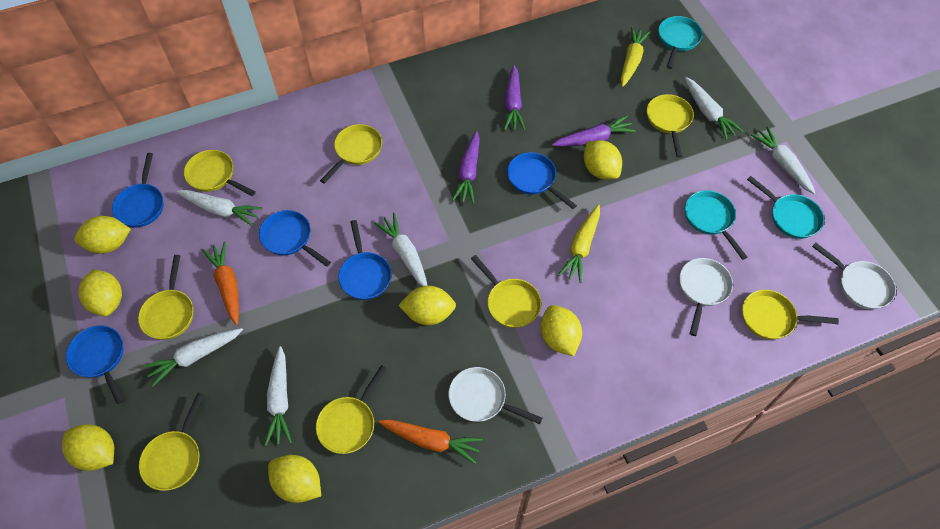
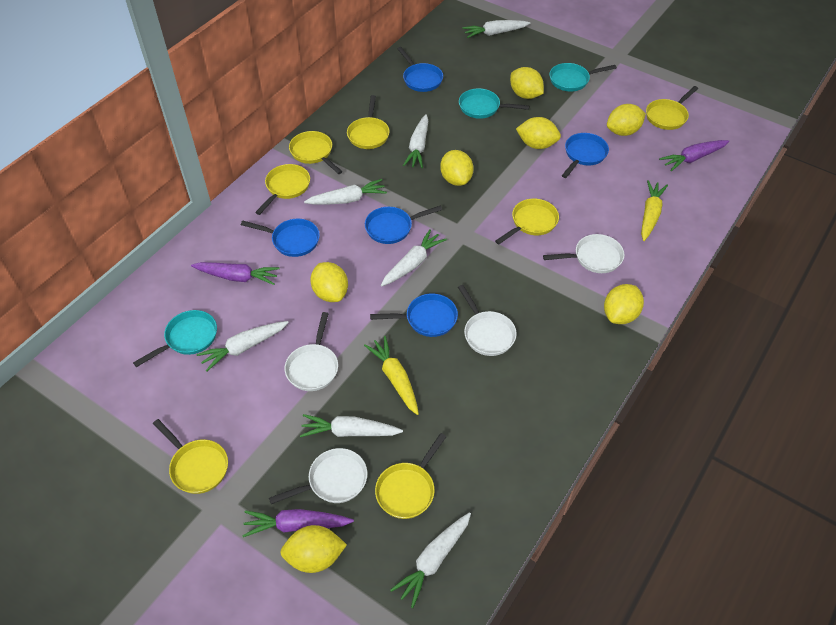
orange carrot: [202,242,239,325] [378,420,483,464] = 2 -> none = 0
white carrot: [143,328,243,386] [176,190,262,226] [264,346,292,446] [374,213,427,286] [685,77,743,140] [751,126,815,194] = 6 -> [197,321,289,372] [300,414,403,437] [304,179,387,204] [381,229,447,286] [390,512,471,608] [403,114,428,168] [463,20,530,38] = 7
white pan: [448,367,542,424] [679,258,733,336] [812,243,896,309] = 3 -> [269,448,367,504] [285,312,338,391] [458,285,517,356] [543,234,625,273] = 4
yellow pan: [138,255,193,340] [139,393,204,491] [184,150,256,196] [316,365,387,454] [320,124,382,184] [471,255,541,328] [647,94,694,158] [742,290,839,340] = 8 -> [153,419,228,494] [255,164,310,215] [289,131,343,174] [347,95,390,149] [375,433,447,519] [495,199,559,244] [646,86,698,130] = 7

